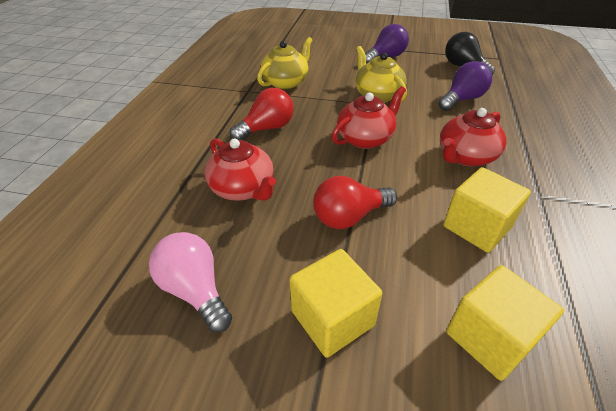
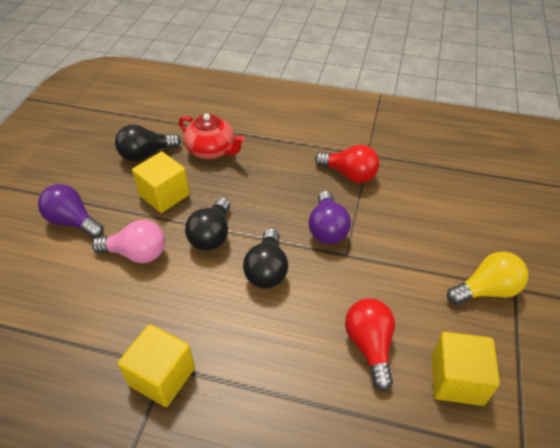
black light bulb: [445,32,495,75] = 1 -> [115,125,181,161] [185,197,230,251] [243,228,288,288] = 3
red teapot: [205,138,276,201] [332,86,406,149] [440,108,506,166] = 3 -> [179,113,245,159] = 1
yellow light bulb: none = 0 -> [447,252,529,305] = 1
yellow teapot: [257,37,313,89] [355,46,407,103] = 2 -> none = 0

